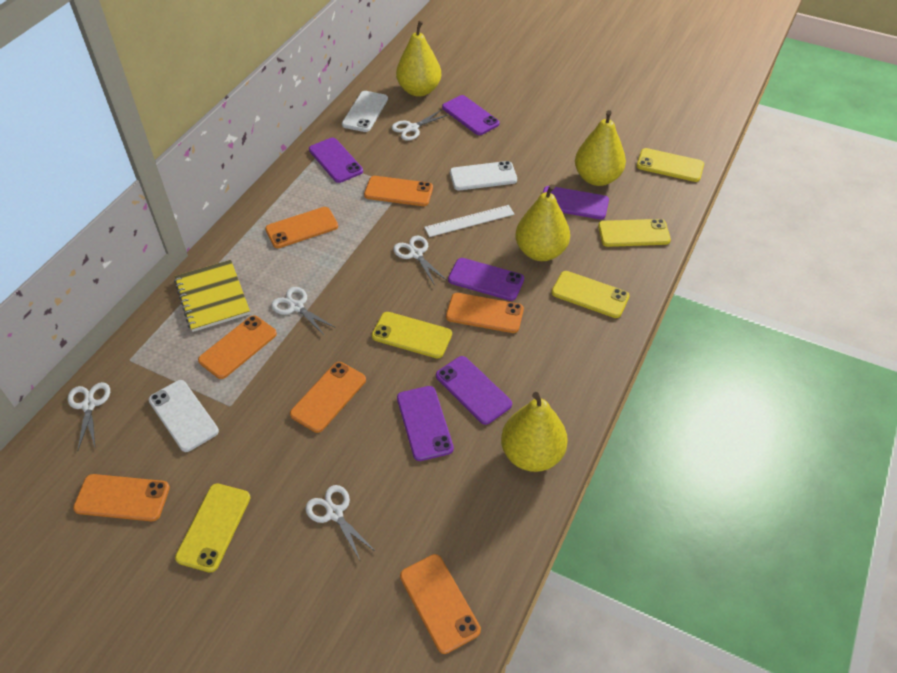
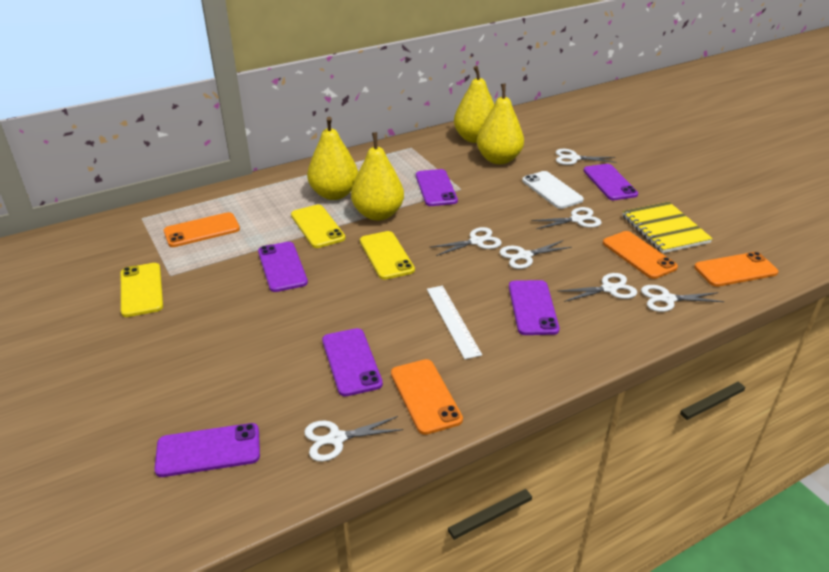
orange phone: [73,474,170,521] [198,315,277,379] [265,207,338,248] [290,362,366,433] [364,176,433,206] [400,554,481,654] [446,293,524,333] = 7 -> [164,212,240,247] [391,359,463,435] [603,231,678,279] [694,252,779,287] = 4
white phone: [149,380,219,452] [342,91,388,132] [450,161,517,190] = 3 -> [522,171,584,209] = 1
white scissors: [68,382,110,452] [271,287,336,336] [305,485,376,562] [391,109,448,141] [393,236,446,284] = 5 -> [304,416,403,461] [430,227,502,256] [499,240,572,269] [531,207,601,229] [556,149,617,165] [559,273,637,302] [641,285,725,312] = 7
yellow phone: [175,483,251,573] [372,312,452,358] [552,271,630,318] [598,219,671,247] [637,148,704,182] = 5 -> [121,263,163,317] [291,205,345,248] [360,231,415,280] = 3

